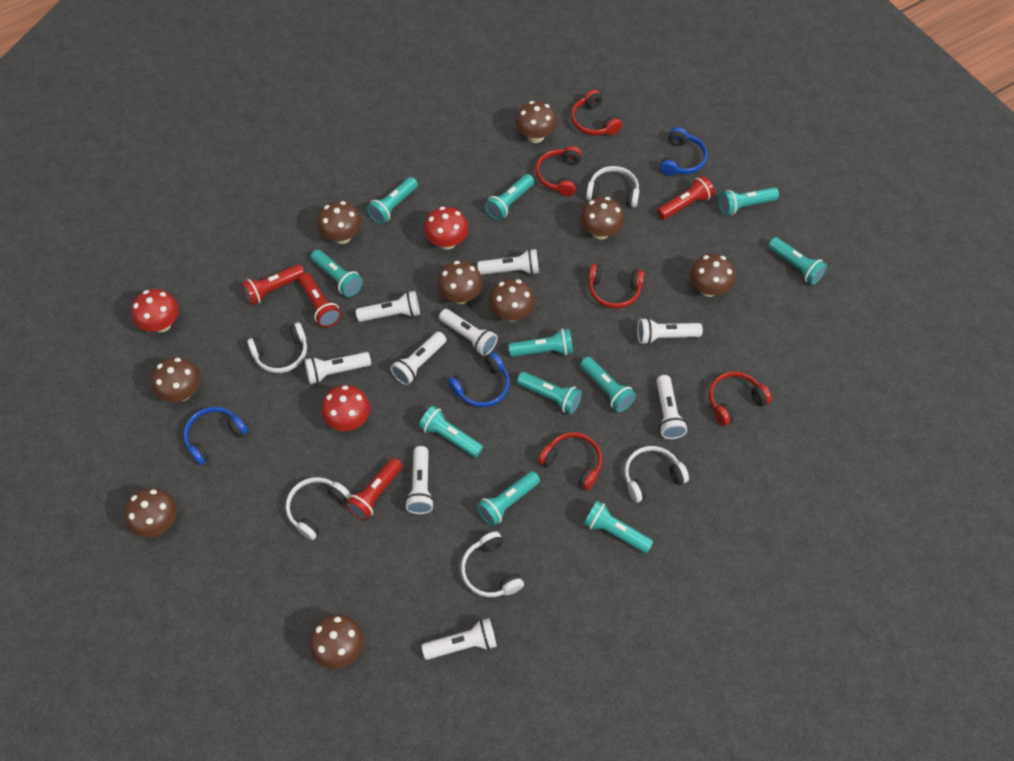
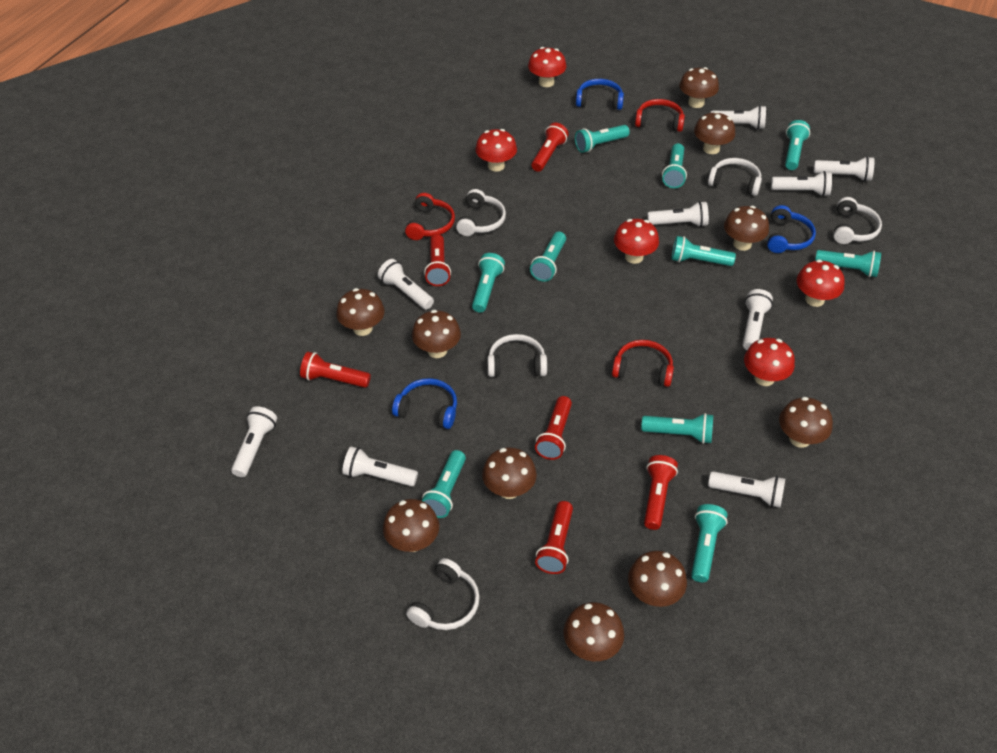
brown mushroom: [125,488,177,537] [152,357,201,402] [309,614,364,669] [317,201,362,244] [437,261,483,304] [489,278,535,322] [515,101,557,143] [580,197,624,240] [690,254,735,297] = 9 -> [336,288,385,336] [383,499,439,552] [412,310,461,358] [482,448,537,499] [564,602,624,661] [628,551,687,607] [679,67,719,108] [694,111,735,154] [724,206,769,251] [779,397,833,448] = 10
red flashlight: [241,264,305,305] [298,273,341,327] [345,458,403,521] [657,175,715,220] = 4 -> [300,352,371,388] [424,234,451,286] [531,123,569,172] [535,396,572,460] [535,501,573,574] [644,455,678,530] = 6
red headphones: [535,146,582,196] [538,432,602,490] [571,90,622,135] [588,264,644,308] [709,371,772,426] = 5 -> [405,193,455,240] [612,340,674,387] [635,99,685,132] = 3
red mushroom: [131,289,179,332] [321,385,370,431] [424,207,468,250] = 3 -> [475,129,517,172] [528,47,566,87] [614,219,659,264] [744,338,795,386] [797,259,844,307] = 5
turquoise flashlight: [311,249,363,297] [367,177,418,224] [419,406,483,458] [476,471,540,527] [484,174,534,221] [508,328,573,357] [517,372,582,414] [580,357,636,412] [584,501,654,554] [719,187,779,215] [768,237,827,285] = 11 -> [422,450,466,518] [472,253,505,313] [530,232,566,282] [575,125,630,153] [641,413,713,444] [662,143,687,188] [671,236,736,266] [691,504,728,582] [785,120,810,170] [815,250,881,277] = 10

